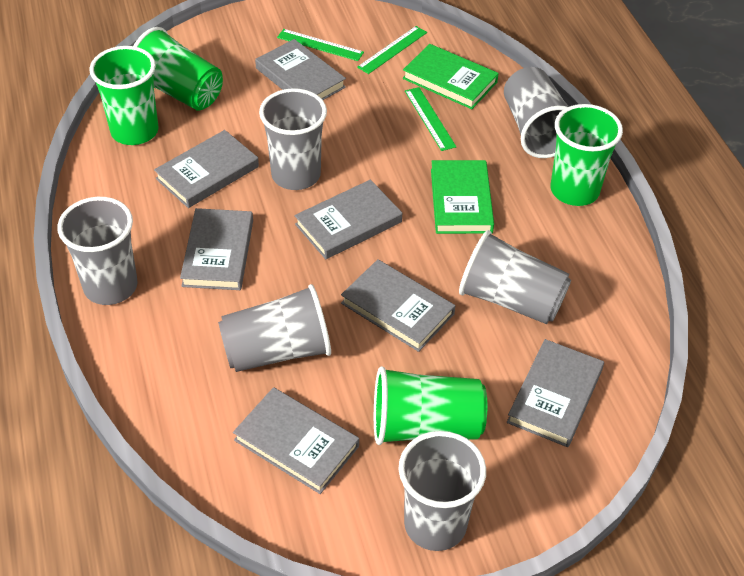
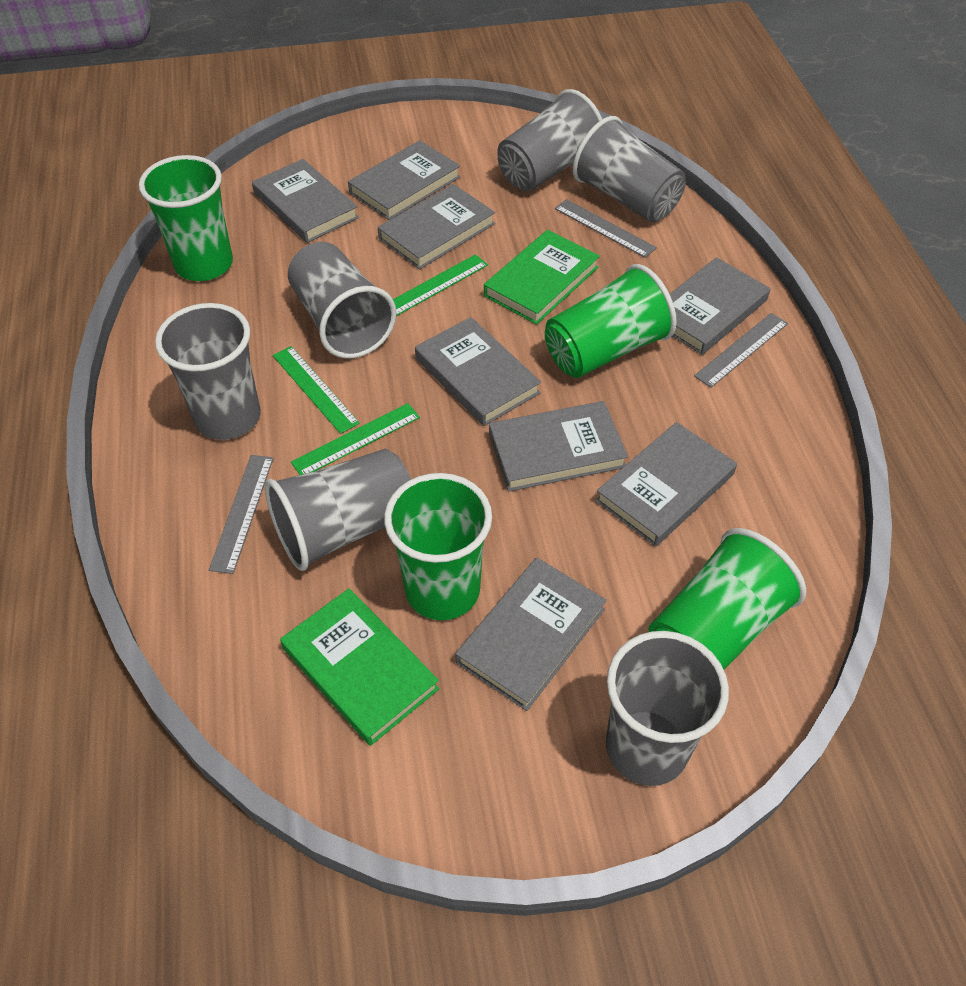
grey book: [154,130,259,208] [180,208,253,290] [233,387,359,494] [255,39,346,100] [295,180,402,259] [341,259,455,352] [507,339,604,447] = 7 -> [252,159,359,243] [348,140,460,220] [378,184,495,270] [415,317,541,426] [455,557,606,711] [489,401,628,492] [595,422,737,547] [670,257,770,355] = 8
grey ruler: none = 0 -> [209,455,274,574] [555,199,657,258] [694,313,788,388] = 3

